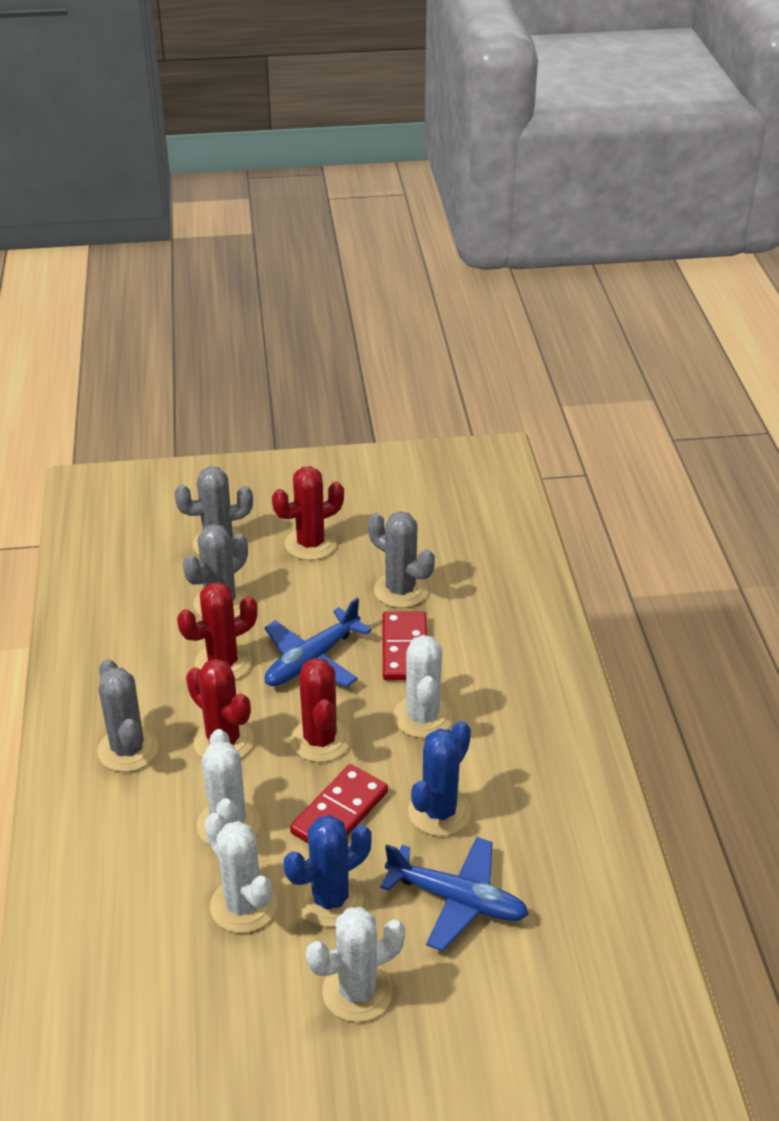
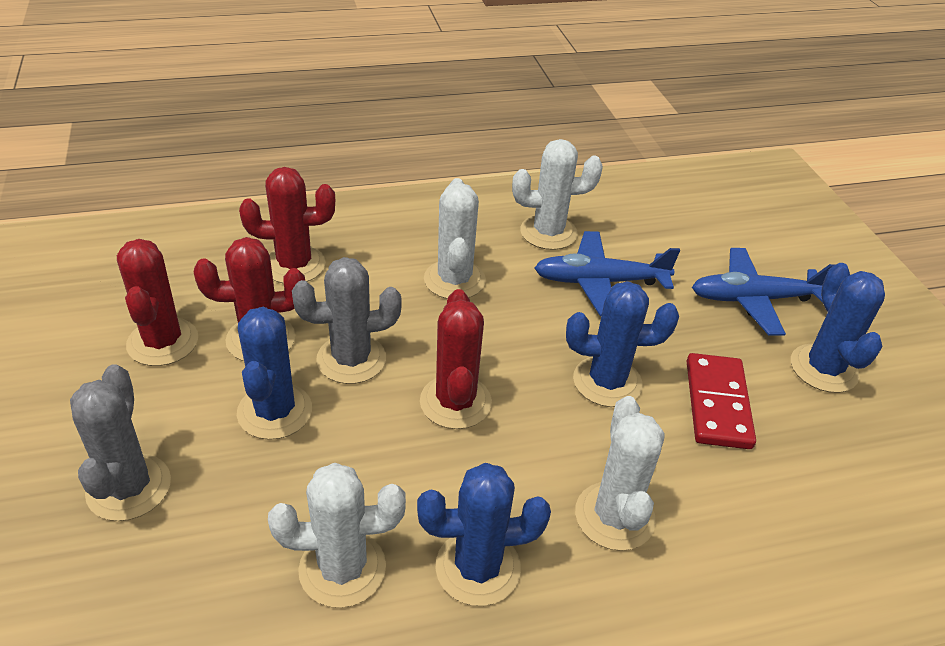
blue cactus: [284,815,371,927] [408,721,471,836] = 2 -> [237,307,312,440] [417,463,551,606] [566,281,679,407] [791,263,885,393] = 4
grey cactus: [97,659,158,772] [174,466,253,556] [183,524,248,618] [368,511,435,608] = 4 -> [70,364,171,521] [292,257,402,384] = 2
red domino: [290,764,388,843] [383,611,427,680] = 2 -> [687,353,756,449] = 1

